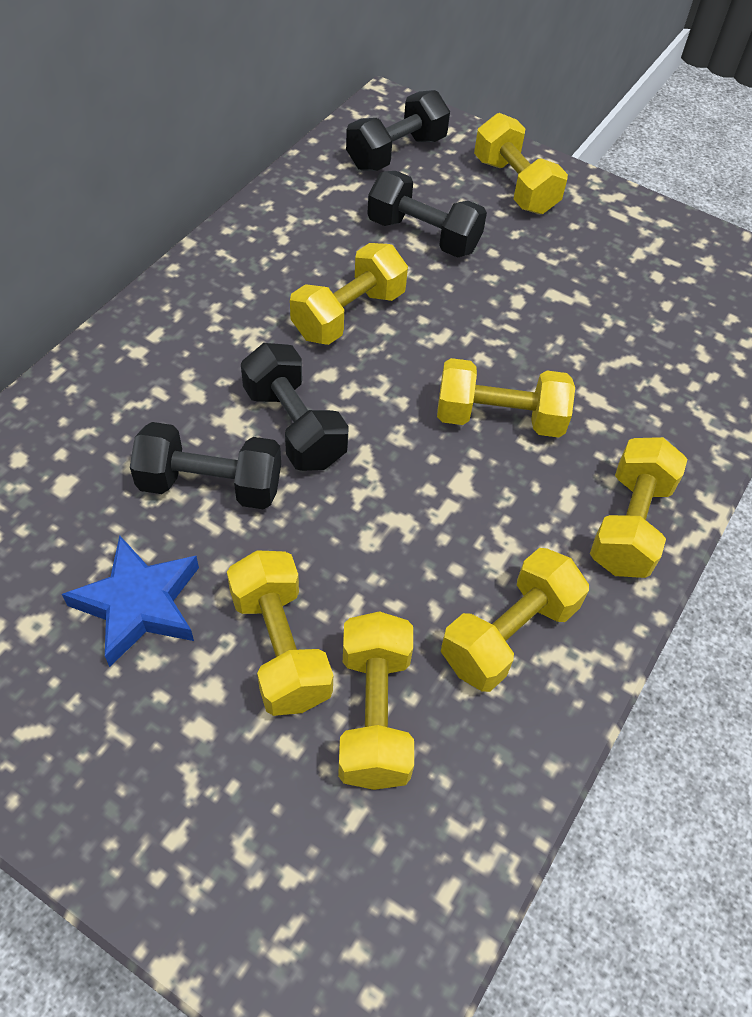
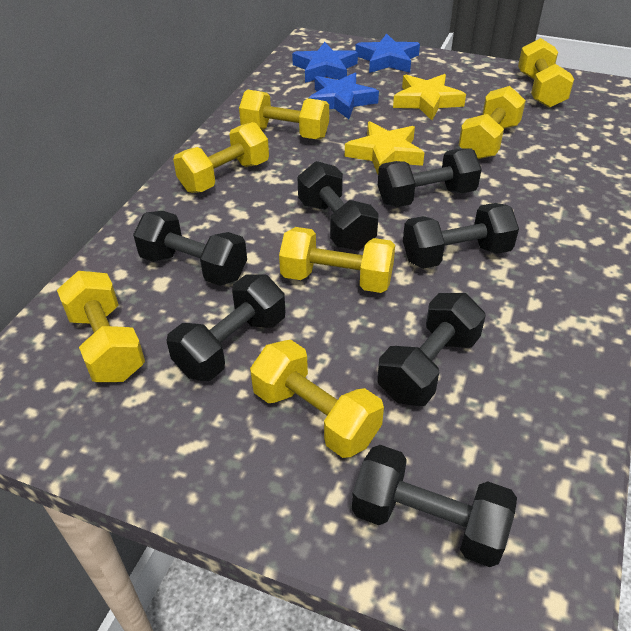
black dumbbell: [130,422,281,509] [241,343,349,471] [346,90,450,171] [367,171,487,258] = 4 -> [133,211,247,286] [166,274,285,381] [297,161,379,251] [352,445,517,567] [377,293,486,406] [378,148,482,208] [403,203,519,269] = 7
blue star: [62,535,199,667] = 1 -> [292,42,358,83] [309,73,379,119] [355,33,420,73] = 3
yellow star: none = 0 -> [345,121,424,174] [393,74,466,120] = 2

